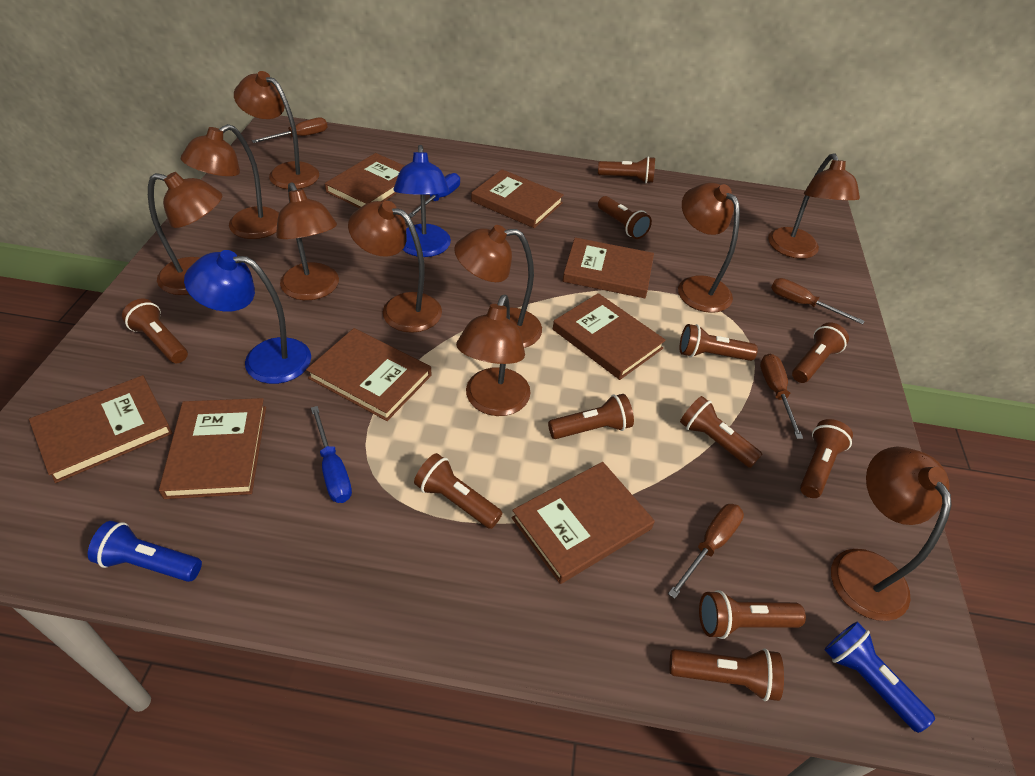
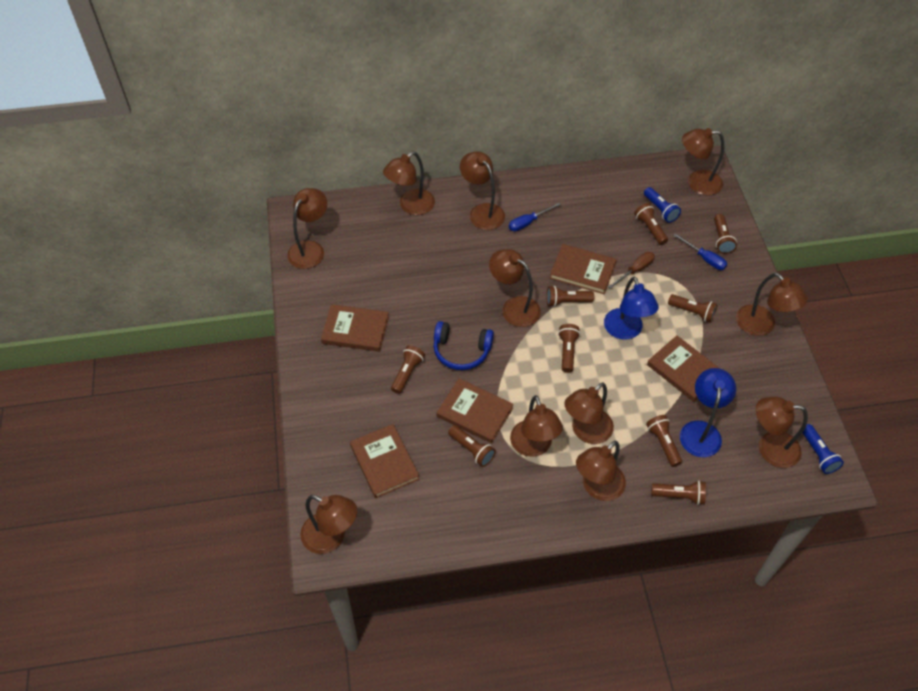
blue headphones: none = 0 -> [434,321,494,370] = 1
brown book: [29,375,173,483] [159,398,266,499] [306,328,431,421] [325,153,404,208] [471,169,564,228] [512,462,655,584] [553,293,666,380] [563,237,654,298] = 8 -> [321,304,389,352] [350,424,420,498] [436,378,514,443] [550,244,617,294] [647,335,720,402] = 5
brown flashlight: [122,299,188,363] [414,453,503,529] [548,394,634,439] [598,156,655,183] [598,196,652,239] [669,649,784,701] [680,324,758,361] [680,396,763,468] [699,590,806,639] [792,322,849,383] [800,419,853,498] = 11 -> [391,345,425,394] [448,425,496,467] [546,286,594,307] [558,324,580,373] [634,203,668,245] [646,415,682,467] [651,480,706,505] [668,294,717,323] [714,214,737,254] = 9
brown lamp: [148,172,222,295] [181,124,279,239] [234,71,319,189] [276,182,339,300] [348,201,442,333] [454,225,542,348] [456,295,531,416] [678,183,740,313] [768,153,860,259] [831,447,952,621] = 10 -> [288,188,327,269] [300,495,357,554] [383,152,435,215] [460,151,505,230] [489,249,541,327] [510,395,563,457] [564,382,614,444] [576,441,626,501] [682,128,724,195] [736,273,807,336] [756,397,808,468] = 11
brown screwdriver: [252,118,328,143] [668,504,744,599] [760,354,803,439] [771,278,865,325] = 4 -> [608,252,655,289] = 1

